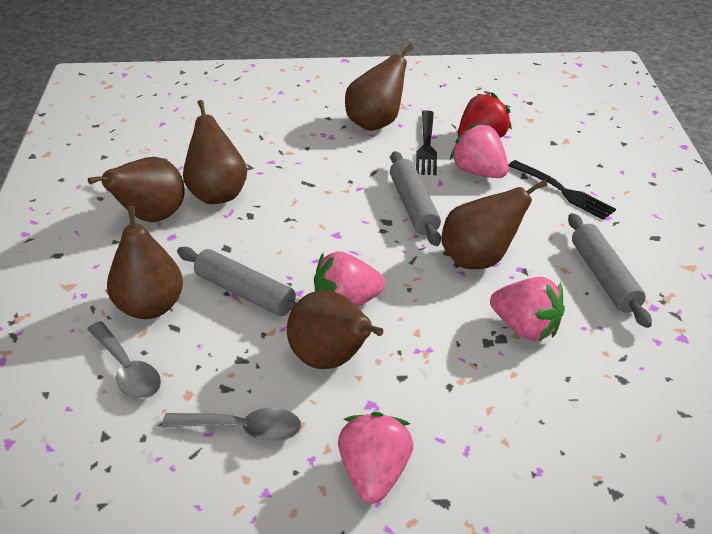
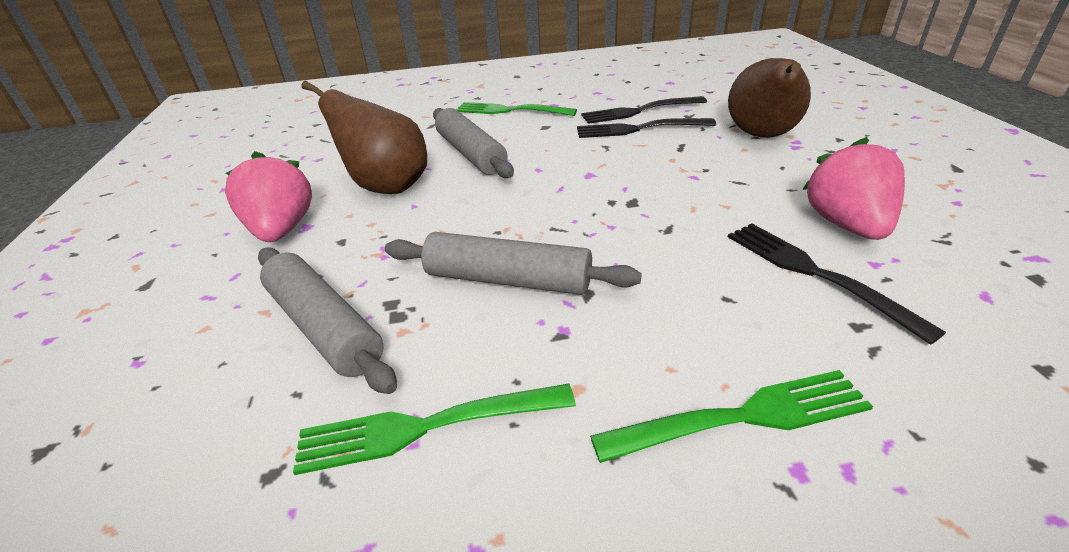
black fork: [416,111,437,175] [508,160,616,220] = 2 -> [577,118,716,138] [581,96,707,124] [728,223,946,345] = 3
brown pear: [88,157,185,222] [107,206,183,319] [183,100,247,204] [287,290,383,369] [345,44,414,131] [442,179,547,269] = 6 -> [301,81,427,194] [728,58,811,138] = 2
green fork: none = 0 -> [293,384,576,475] [456,102,577,116] [590,370,873,463] = 3
grey spoon: [87,321,161,399] [162,408,301,442] = 2 -> none = 0
pink strawberry: [314,251,385,307] [338,412,413,504] [450,123,509,178] [490,277,565,341] = 4 -> [225,151,312,242] [802,137,905,240] = 2
red strawberry: [458,92,512,138] = 1 -> none = 0

